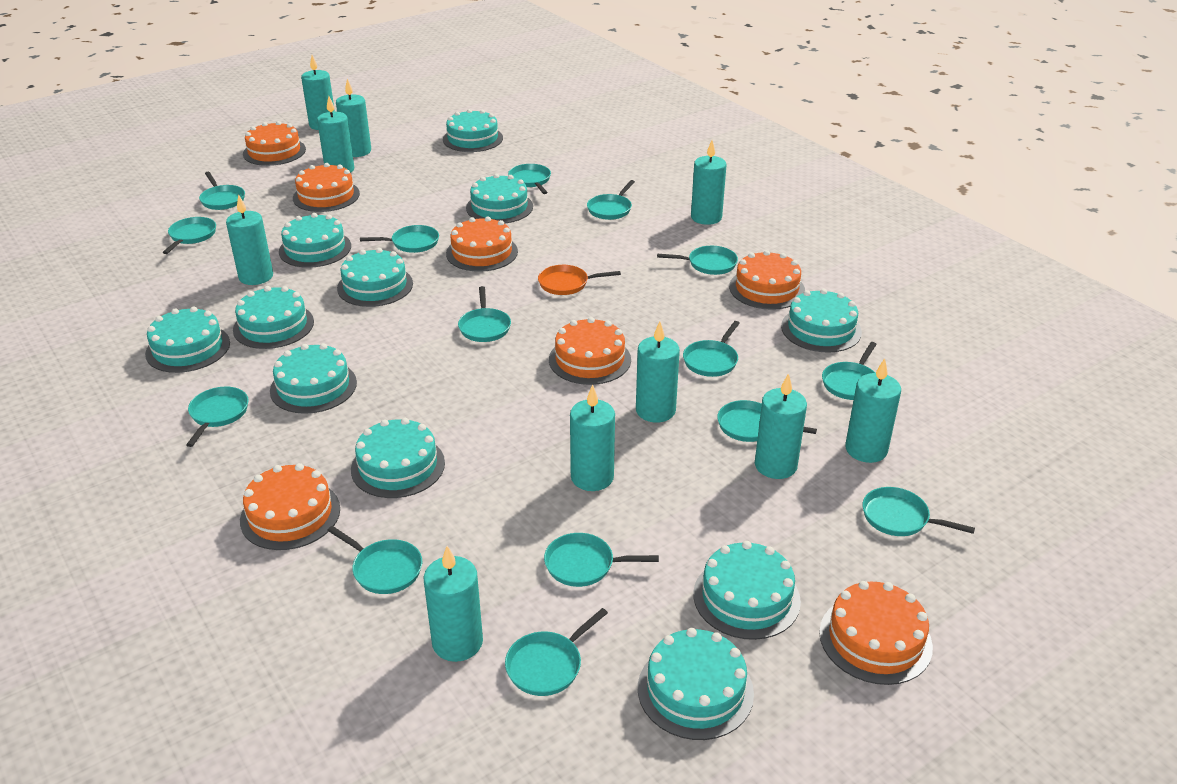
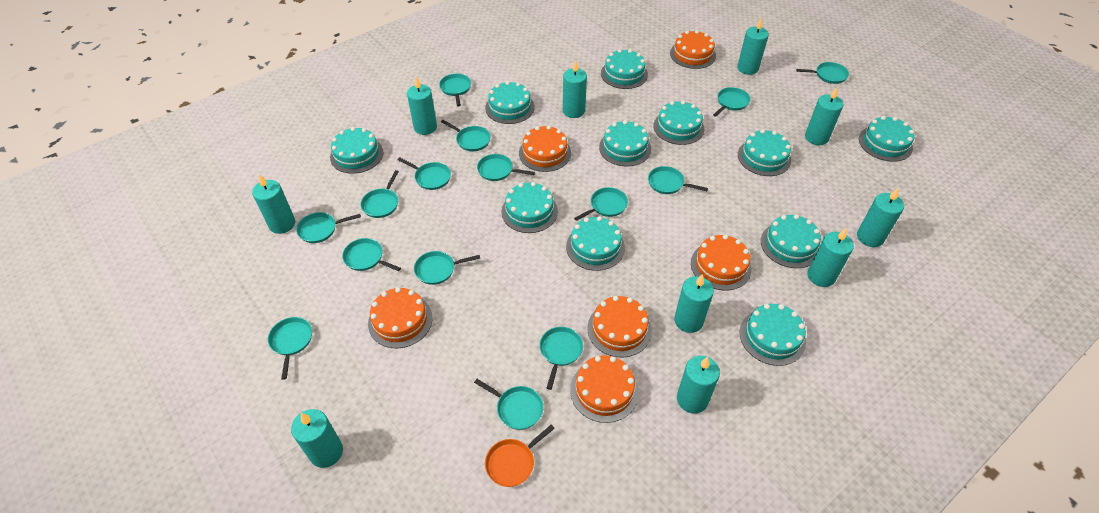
orange cake: [240,463,340,550] [243,121,306,166] [293,163,360,212] [446,217,518,272] [549,317,631,385] [729,250,805,310] [819,581,933,685] = 7 -> [368,287,432,348] [519,125,571,172] [570,355,639,423] [587,296,652,357] [670,30,716,69] [691,235,752,290] = 6

